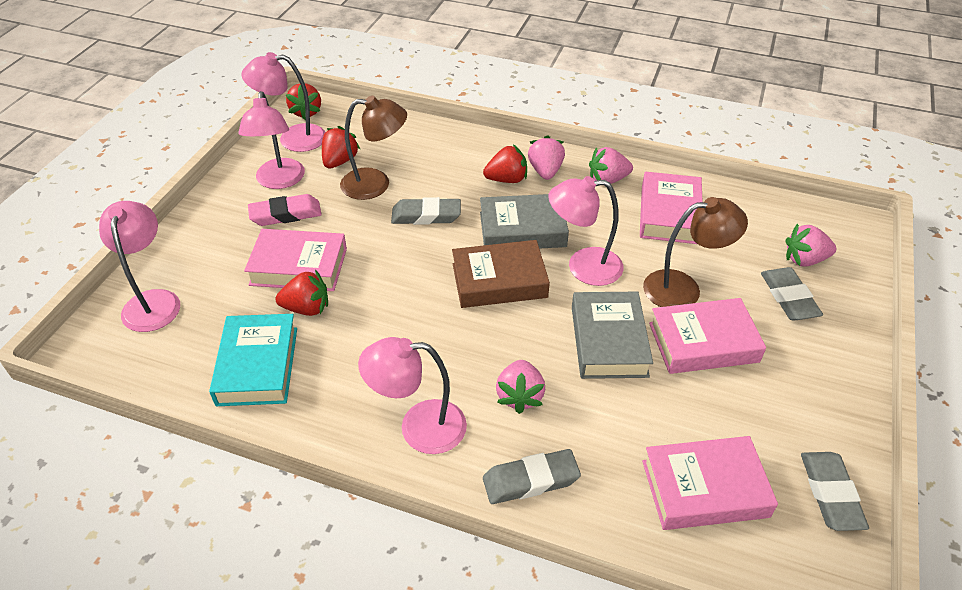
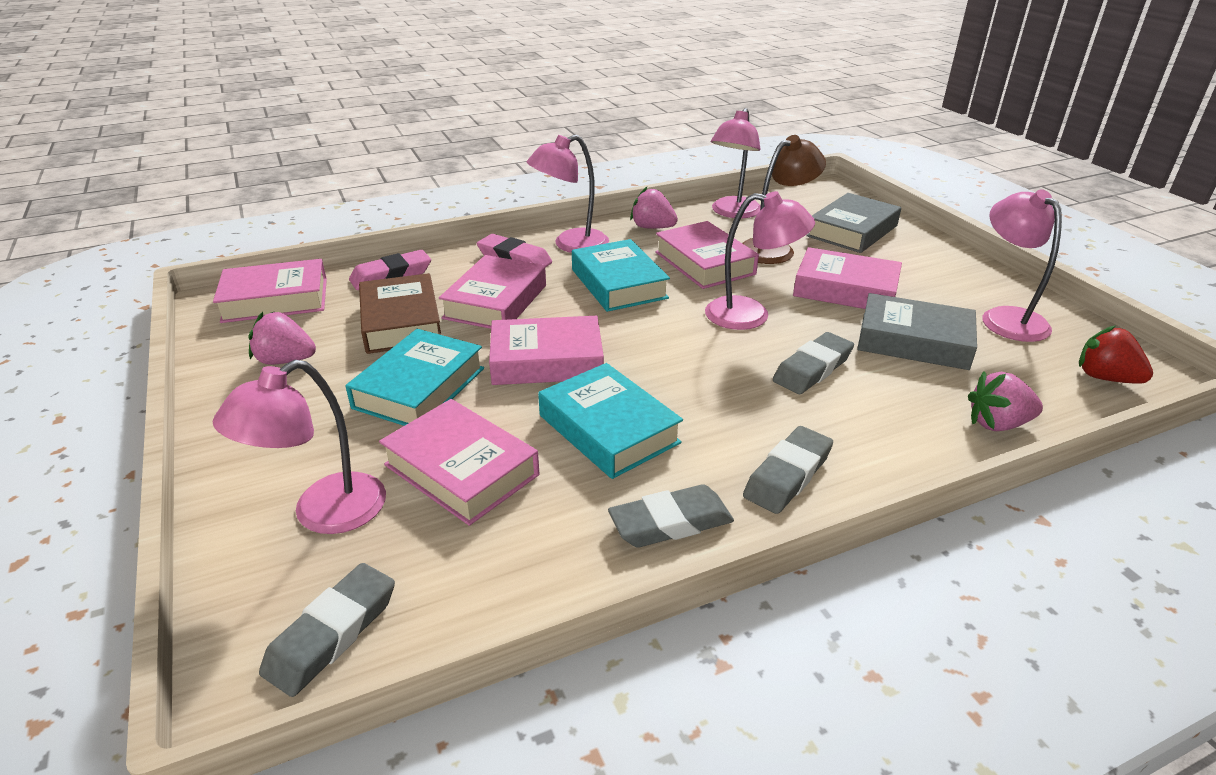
brown lamp: [340,96,407,200] [643,197,748,307] = 2 -> [742,135,826,264] = 1
pink book: [244,229,347,291] [640,172,703,244] [642,436,778,530] [649,298,766,374] = 4 -> [213,259,327,323] [379,399,539,526] [439,255,546,329] [489,316,604,385] [655,221,759,289] [793,247,902,309] = 6
pink eraser: [248,194,322,226] = 1 -> [349,250,431,290] [477,234,552,267] = 2
pink strawberry: [496,360,545,414] [528,135,565,180] [589,147,633,184] [785,224,836,266] = 4 -> [248,311,316,365] [630,187,678,229] [968,371,1043,431] = 3
red strawberry: [275,270,328,316] [286,83,321,120] [322,126,360,168] [483,144,527,183] = 4 -> [1079,325,1153,384] = 1
turquoise book: [209,314,297,406] = 1 -> [345,329,484,426] [538,363,683,479] [572,239,670,312] = 3

